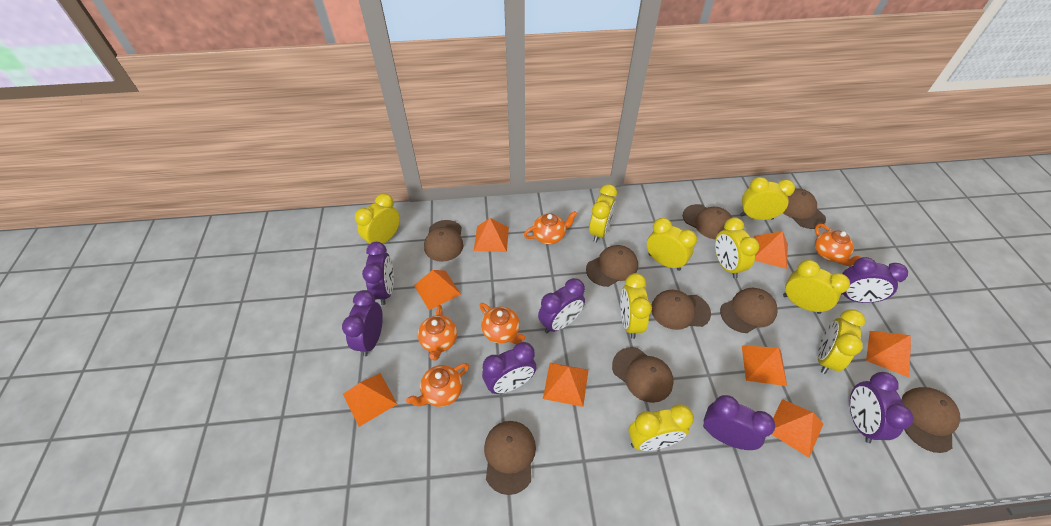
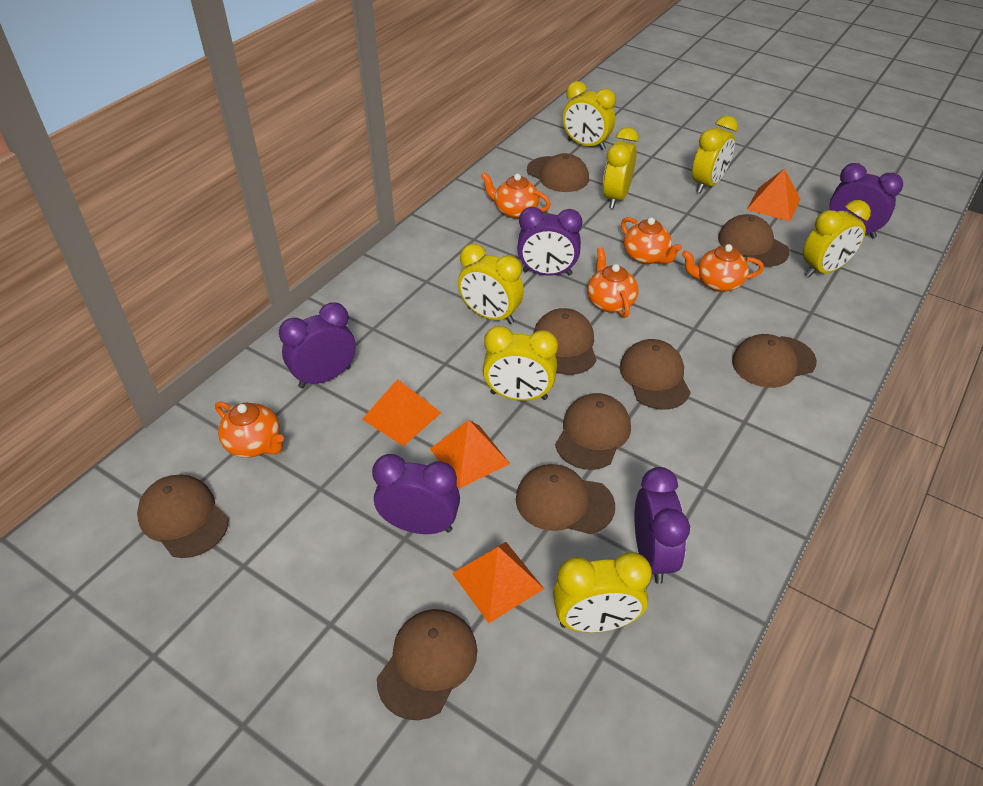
orange pyramid: [343,373,397,427] [414,270,461,310] [474,218,509,252] [543,363,588,407] [742,346,787,386] [754,231,788,269] [772,399,823,458] [866,331,911,377] = 8 -> [362,379,441,446] [430,420,510,489] [452,542,544,623] [747,169,801,221] = 4
purple clock: [342,290,383,357] [362,242,394,305] [482,342,537,394] [538,278,585,333] [703,395,775,450] [841,257,908,303] [850,372,914,443] = 7 -> [279,303,356,389] [372,454,460,534] [517,207,582,276] [634,467,690,584] [830,163,903,238] = 5
yellow clock: [355,193,400,244] [589,184,617,243] [620,273,652,339] [628,404,694,451] [647,218,697,271] [715,217,759,279] [740,177,795,220] [783,260,850,314] [818,309,865,374] = 9 -> [458,244,524,324] [483,326,558,401] [553,552,652,633] [563,81,616,150] [603,127,639,209] [692,115,738,193] [803,200,871,277] = 7

